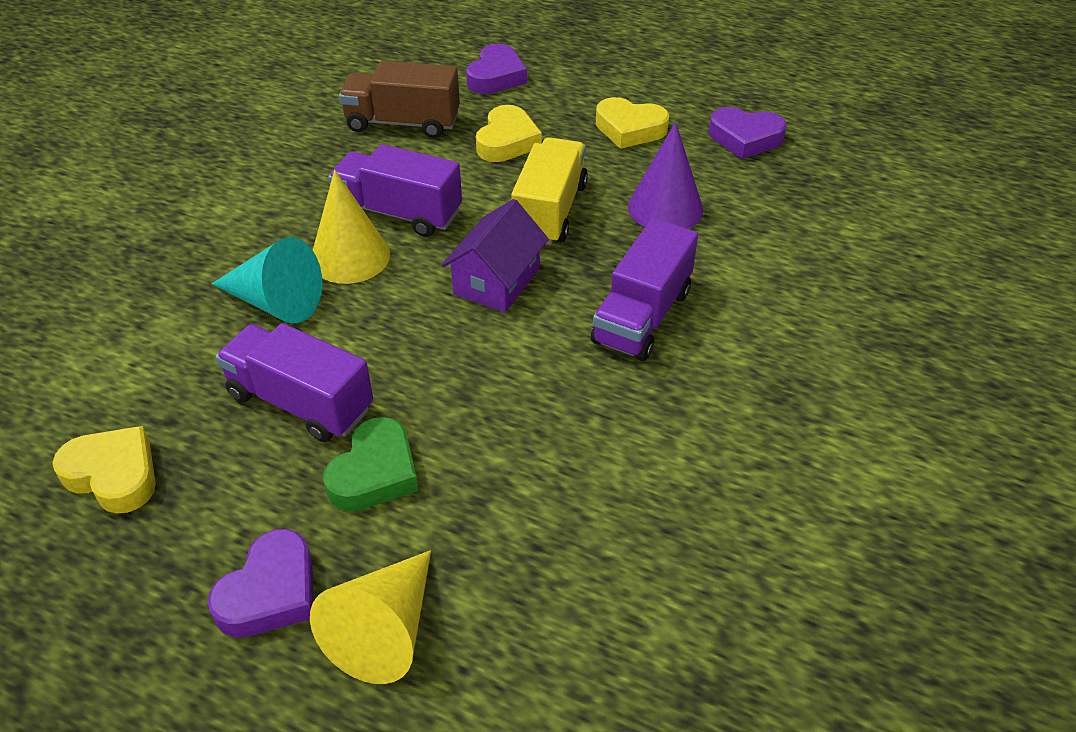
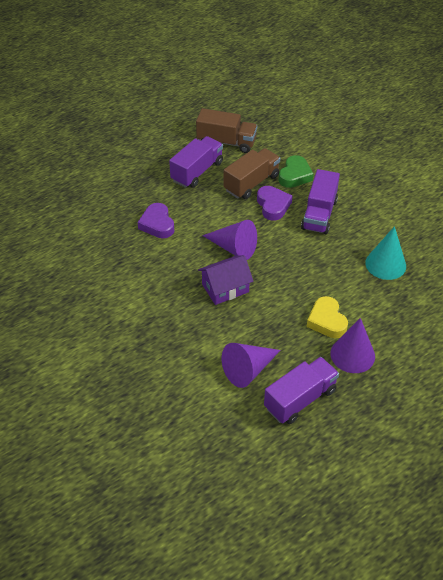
brown truck: [339,61,460,138] = 1 -> [196,108,257,153] [224,148,280,199] = 2
purple cone: [628,122,703,229] = 1 -> [202,220,257,260] [222,343,281,388] [330,318,375,373] = 3
purple heart: [208,529,313,638] [466,44,527,94] [709,107,787,159] = 3 -> [138,203,174,238] [257,186,292,221] = 2
yellow cone: [310,550,431,684] [313,170,390,284] = 2 -> none = 0
yellow heart: [52,426,156,514] [476,105,542,162] [596,97,669,149] = 3 -> [307,296,348,338] = 1
yellow truck: [511,137,588,245] = 1 -> none = 0

